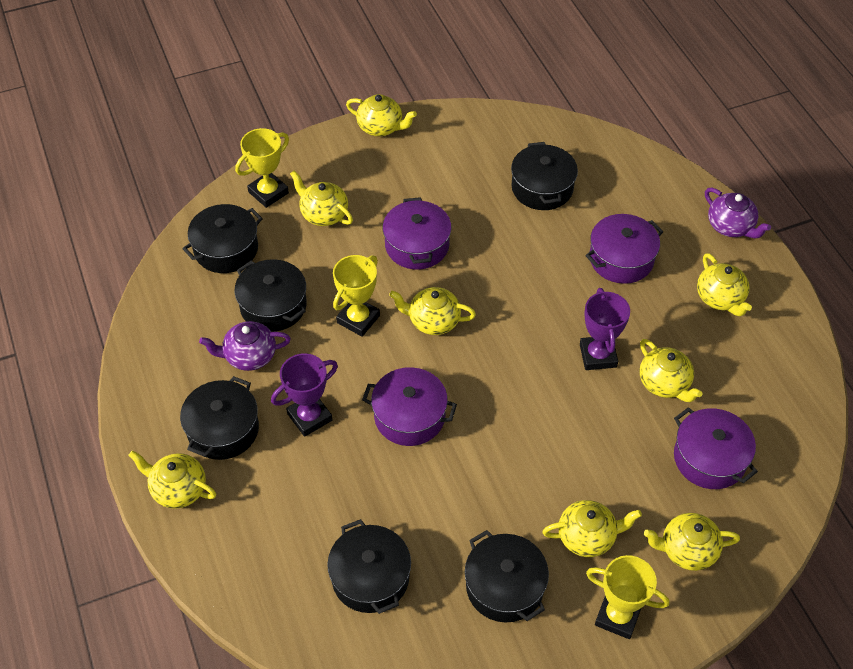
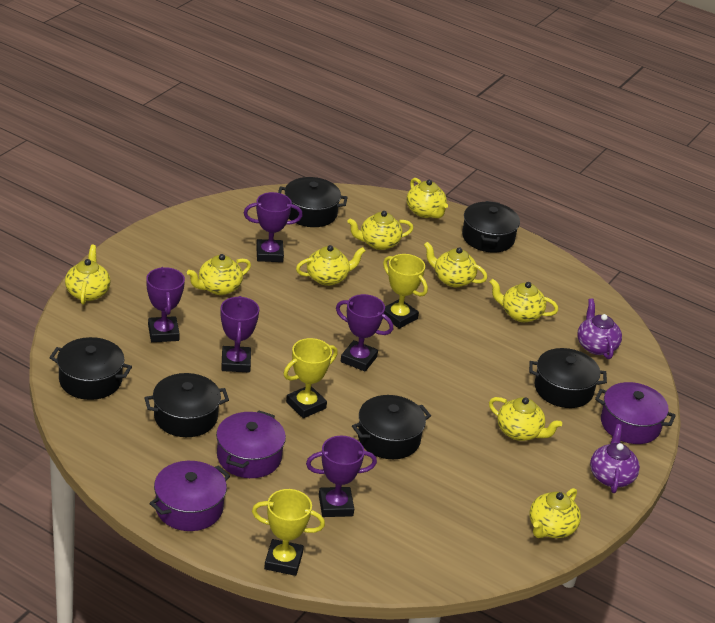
purple pot: [362,367,457,446] [383,197,452,269] [585,214,663,284] [674,407,758,489] = 4 -> [149,461,230,531] [216,410,286,478] [595,382,676,444] = 3
purple trophy: [271,353,338,437] [580,288,630,370] = 2 -> [146,267,185,342] [220,296,259,372] [244,192,303,262] [306,436,377,517] [336,294,393,371] = 5
yellow teapot: [128,451,216,509] [290,170,353,226] [346,94,417,136] [389,287,476,335] [542,500,642,557] [639,339,702,402] [644,513,740,571] [697,253,752,316] = 8 -> [65,245,110,304] [187,254,251,295] [296,245,366,286] [347,211,413,250] [406,178,448,218] [424,242,487,287] [489,397,562,441] [490,279,558,322] [530,488,581,538] = 9

